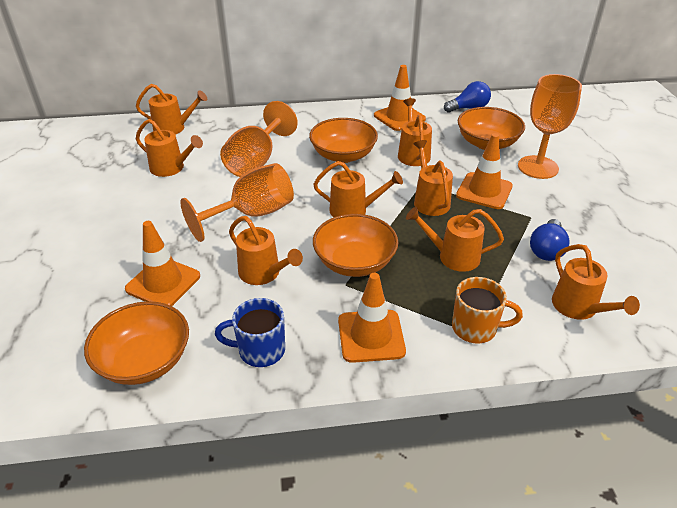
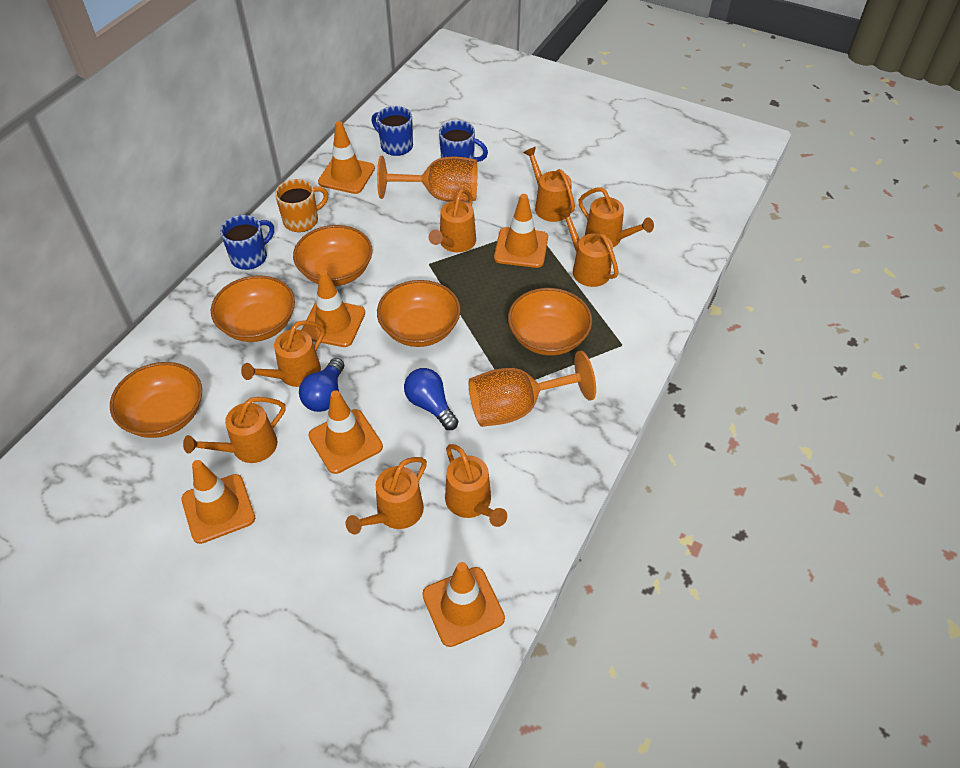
blue mug: [215,298,285,367] = 1 -> [220,215,274,270] [372,106,413,156] [439,120,488,162] = 3
orange bowl: [84,301,189,385] [309,118,378,163] [313,214,398,277] [458,107,525,150] = 4 -> [110,362,202,438] [211,275,295,342] [293,225,373,286] [377,280,461,347] [508,288,592,356] = 5
orange goblet: [180,163,294,242] [220,101,298,177] [518,74,582,179] = 3 -> [377,156,477,202] [469,351,596,427] = 2
orange traffic cone: [125,221,200,306] [338,273,406,363] [374,65,426,131] [456,133,513,209] = 4 -> [181,460,255,544] [302,270,365,347] [308,390,383,474] [318,121,375,194] [422,562,505,647] [494,194,548,268] = 6

